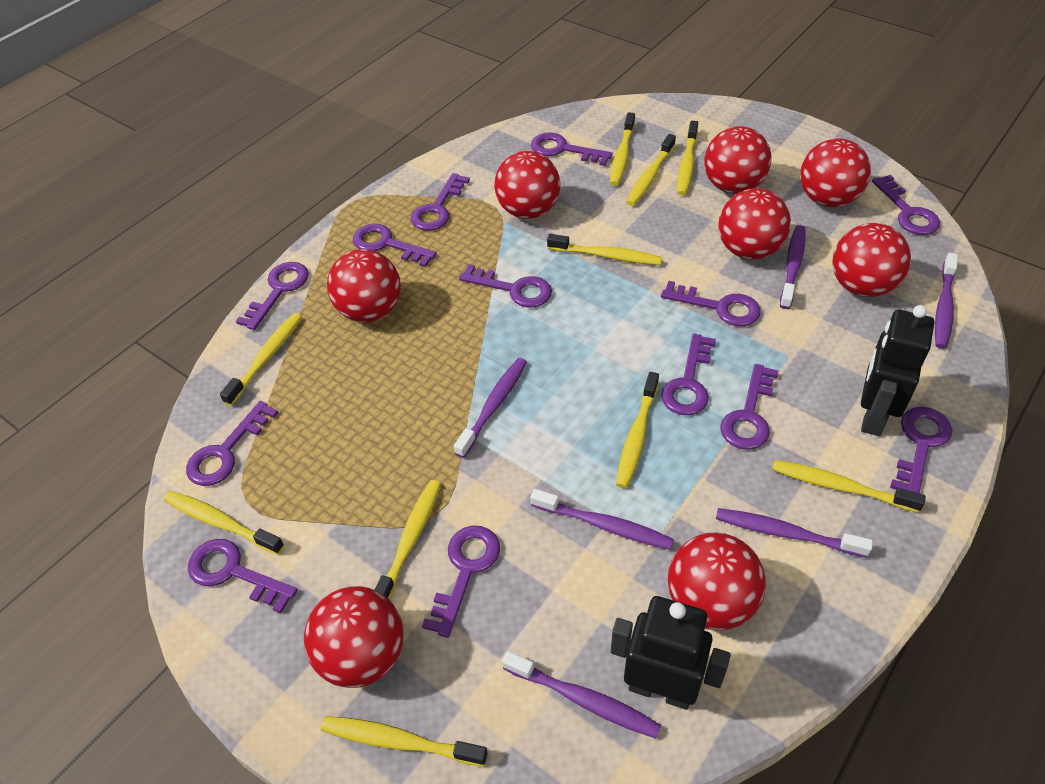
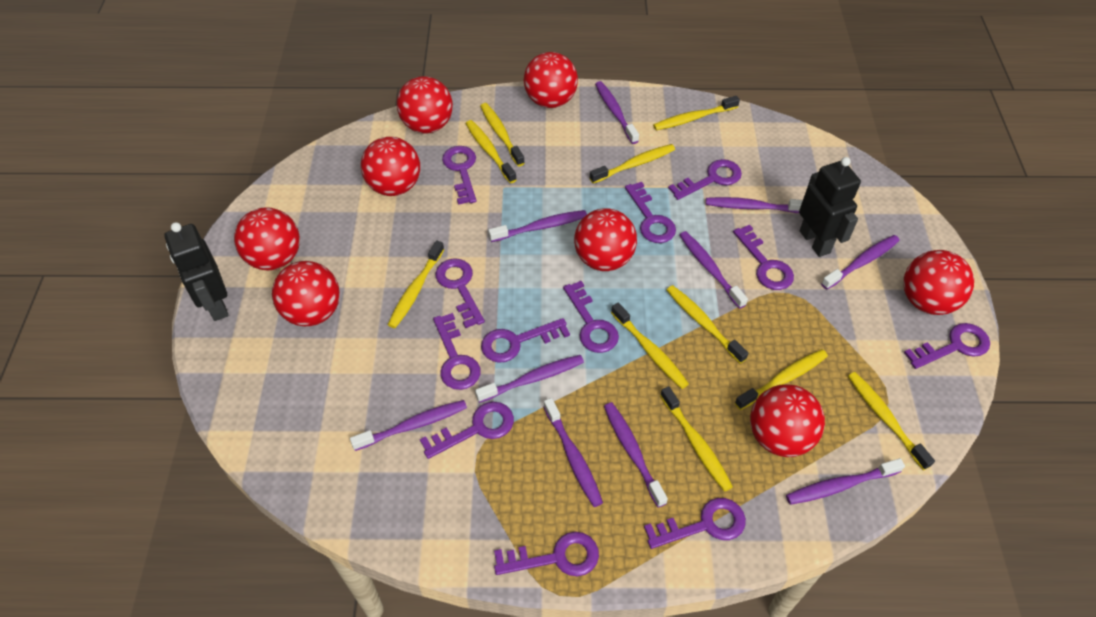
purple key: [186,401,278,486] [188,539,298,613] [236,262,309,330] [353,224,437,267] [411,173,470,231] [422,526,500,638] [459,264,552,308] [531,133,612,166] [661,281,760,326] [661,334,716,415] [720,364,779,450] [872,175,940,235] [890,407,952,493] = 13 -> [420,402,514,459] [433,313,481,390] [435,258,485,328] [442,146,476,205] [481,318,570,363] [494,532,599,576] [563,281,619,353] [625,182,676,243] [644,498,746,549] [668,159,742,200] [733,225,794,290] [904,323,990,369] = 12
purple toothbrush: [454,358,527,458] [502,651,661,739] [530,489,674,550] [716,508,873,558] [780,225,806,309] [935,253,958,349] = 6 -> [350,400,467,451] [475,355,584,403] [488,210,587,242] [544,398,603,507] [595,81,639,144] [604,402,668,508] [679,231,748,309] [706,197,803,213] [786,458,905,505] [821,235,900,290] = 10

